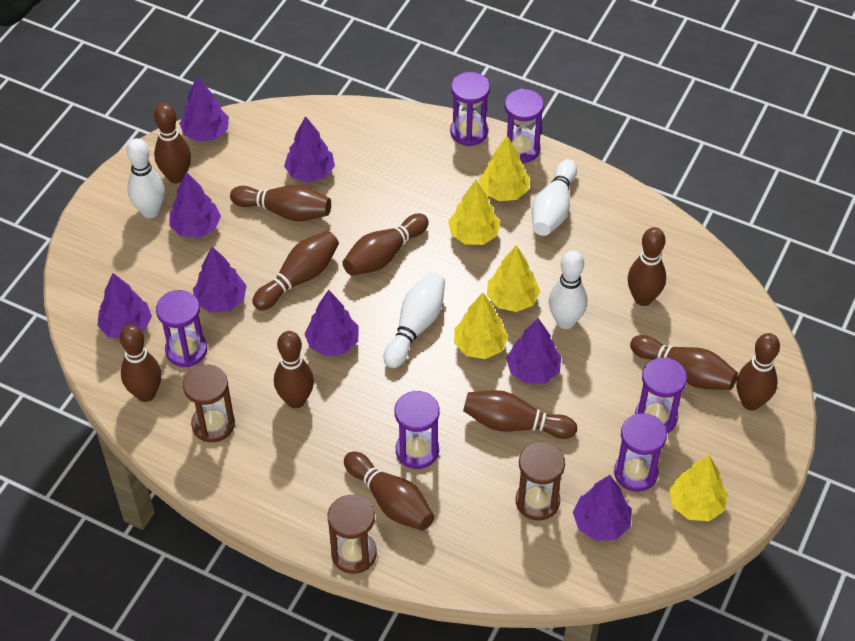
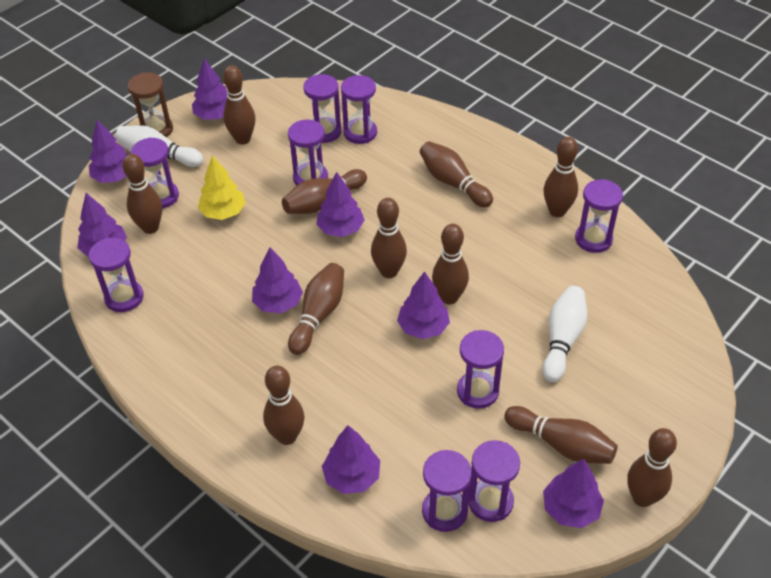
brown hourglass: [183,365,235,442] [328,495,377,574] [516,442,565,520] = 3 -> [128,73,173,137] = 1
purple hourglass: [156,290,207,367] [394,391,440,469] [450,72,490,146] [504,88,544,163] [614,413,667,492] [635,357,687,433] = 6 -> [89,237,143,312] [131,137,179,208] [288,120,328,185] [303,74,341,143] [341,75,377,144] [422,450,472,532] [457,330,504,409] [468,440,520,522] [575,179,623,253] = 9
white bowling pin: [127,138,165,218] [384,272,445,368] [532,159,577,236] [549,250,587,329] = 4 -> [115,125,203,167] [542,286,587,382] = 2
yellow tree: [448,180,501,245] [454,292,508,359] [479,136,529,201] [487,245,540,312] [669,455,728,521] = 5 -> [198,155,246,220] = 1

